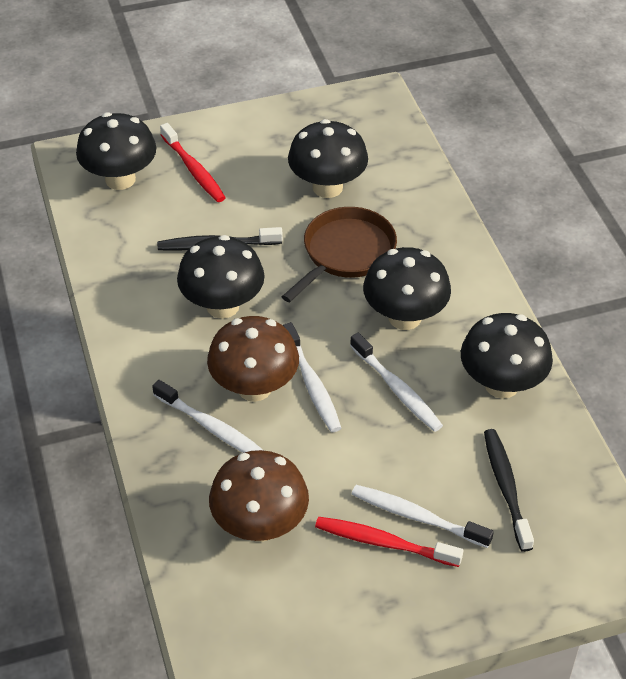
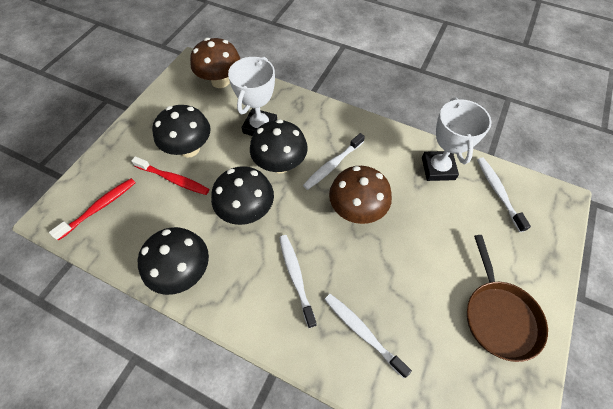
black mushroom: [76,113,157,190] [177,235,265,319] [288,119,368,198] [363,247,451,330] [461,313,553,399] = 5 -> [138,227,209,295] [152,105,211,158] [211,166,274,225] [250,119,308,173] = 4
black toothbrush: [157,227,283,251] [484,429,534,552] = 2 -> none = 0
white trophy: none = 0 -> [228,57,277,136] [422,97,491,181] = 2

